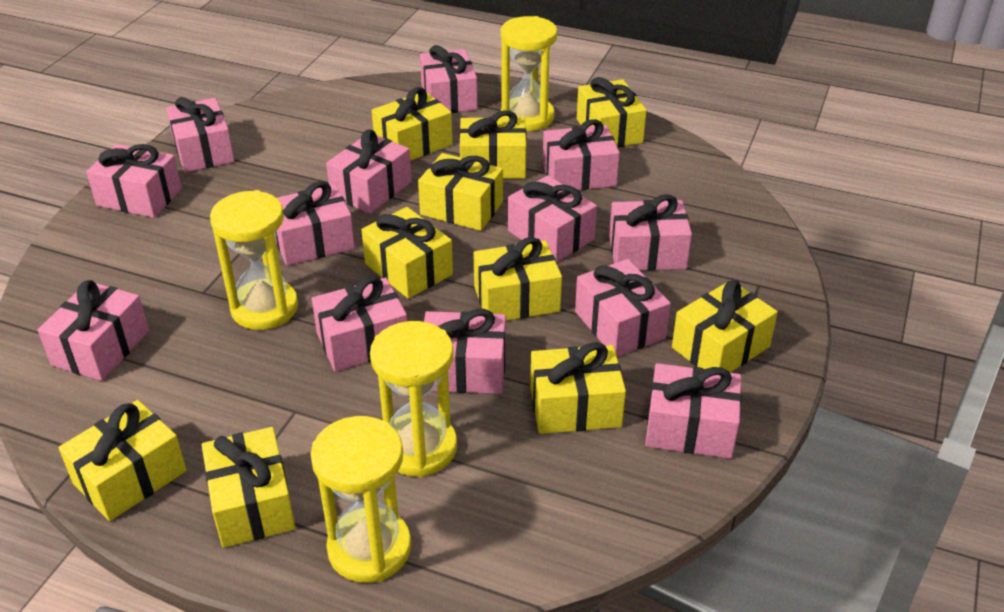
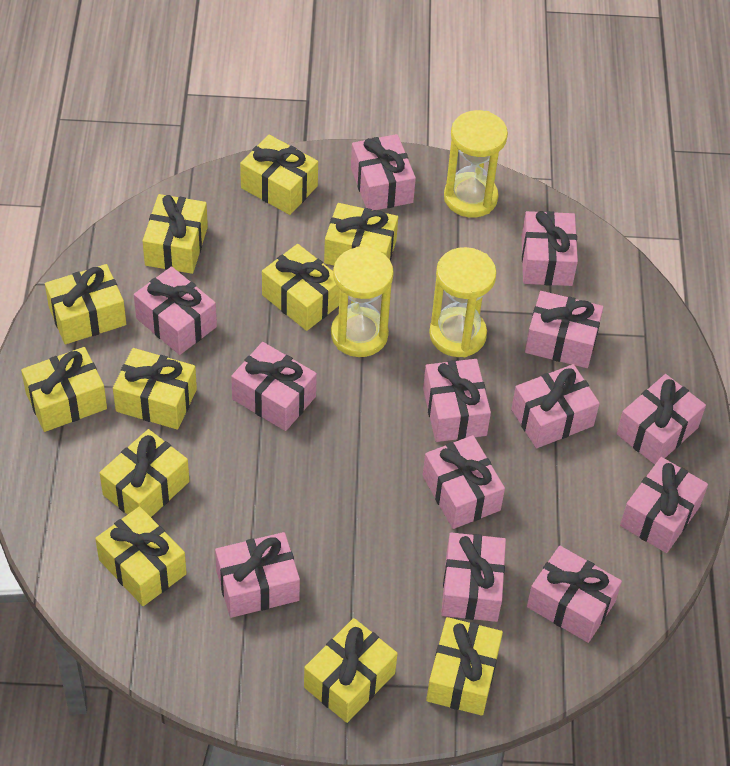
yellow gift: [59,400,187,521] [202,427,296,548] [361,207,453,299] [372,87,453,161] [418,153,503,231] [459,110,526,179] [473,237,562,321] [530,342,626,434] [577,77,647,148] [672,280,778,373] = 10 -> [21,347,107,432] [45,264,126,344] [95,506,187,606] [100,429,189,517] [113,348,197,430] [142,194,208,274] [240,135,318,215] [262,244,340,331] [304,618,398,723] [324,203,398,266] [426,617,503,716] = 11
yellow hourglass: [210,190,298,330] [311,416,411,583] [370,321,457,477] [501,16,558,131] = 4 -> [331,247,394,357] [429,247,497,357] [444,110,508,218] = 3

